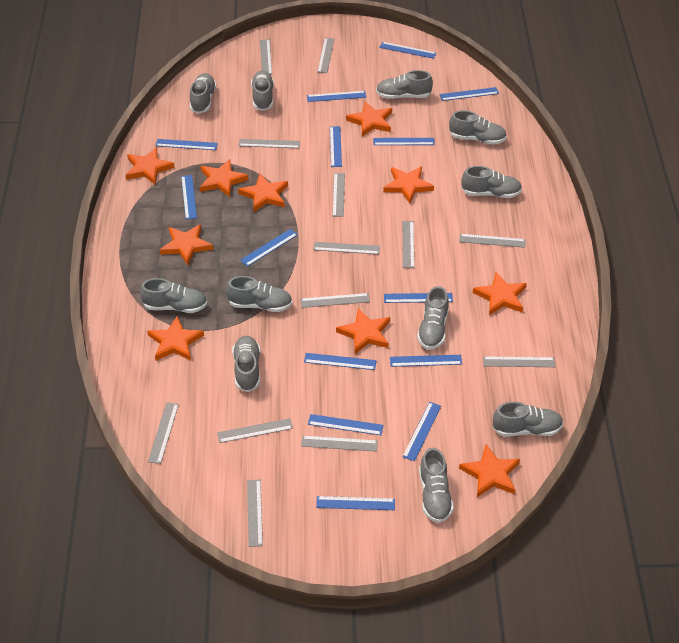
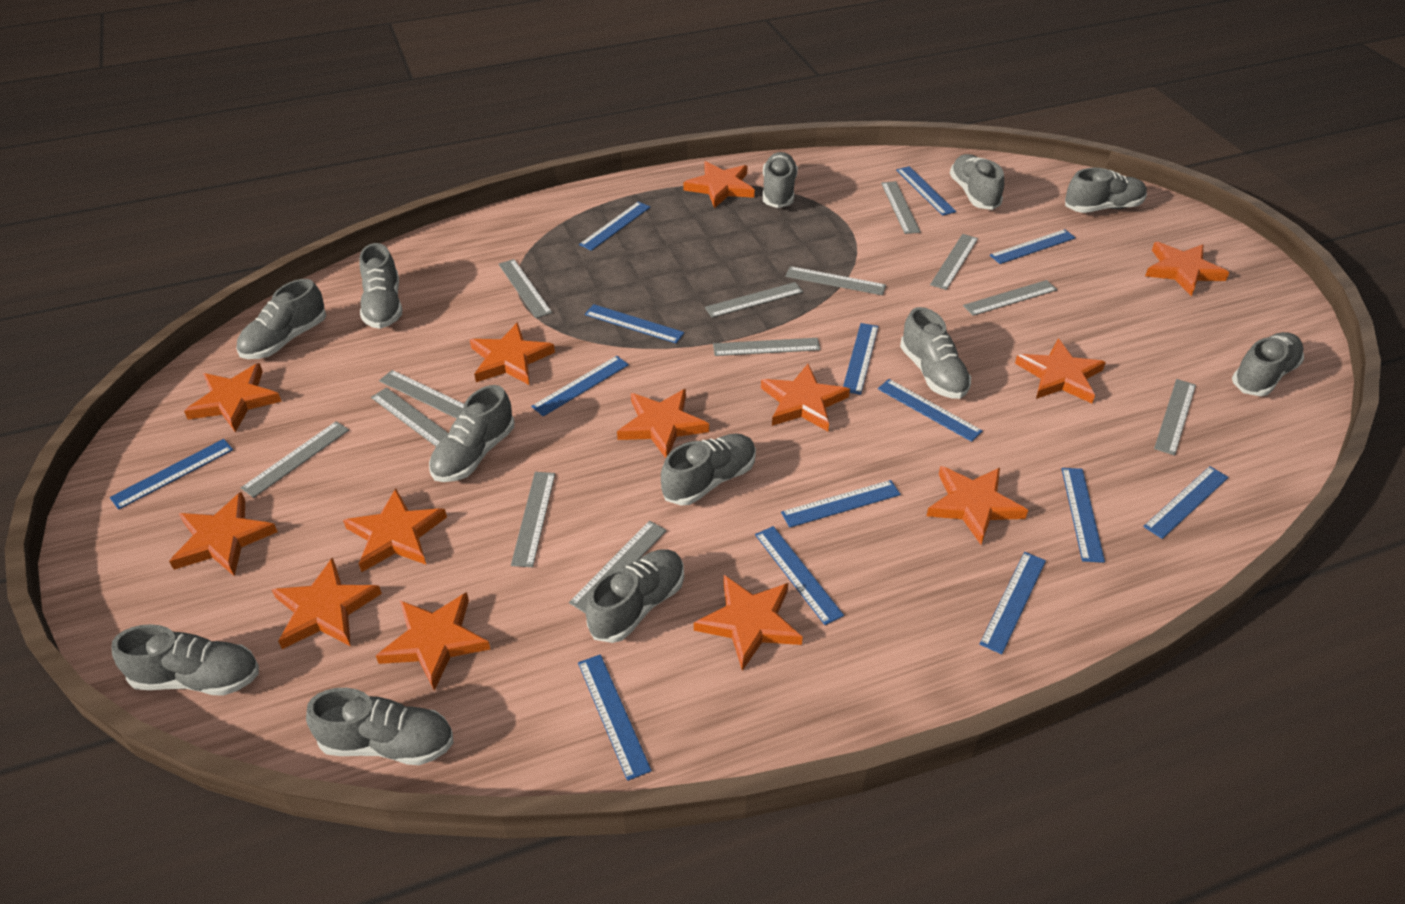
grey shoe: [140,278,207,313] [190,73,216,114] [226,276,292,312] [232,336,260,392] [251,71,274,111] [376,70,433,99] [417,286,449,350] [419,448,454,523] [449,110,507,144] [462,166,522,198] [493,402,563,437] = 11 -> [111,624,259,696] [236,279,326,359] [306,688,454,765] [359,243,402,329] [429,385,514,482] [586,549,684,643] [661,434,756,506] [763,152,798,208] [900,307,971,399] [950,154,1004,210] [1065,168,1147,213] [1232,332,1304,396] = 12
orange star: [126,147,175,185] [147,316,204,361] [160,224,213,265] [200,159,248,197] [238,174,288,212] [336,308,390,354] [346,102,392,136] [383,166,434,203] [459,444,520,497] [473,272,527,315] = 10 -> [169,492,278,576] [184,363,282,432] [272,557,382,649] [343,488,447,572] [376,592,490,691] [470,322,555,385] [617,389,709,458] [683,161,755,208] [694,575,803,671] [761,364,850,431] [927,466,1028,545] [1015,339,1106,403] [1145,242,1229,296] = 13

